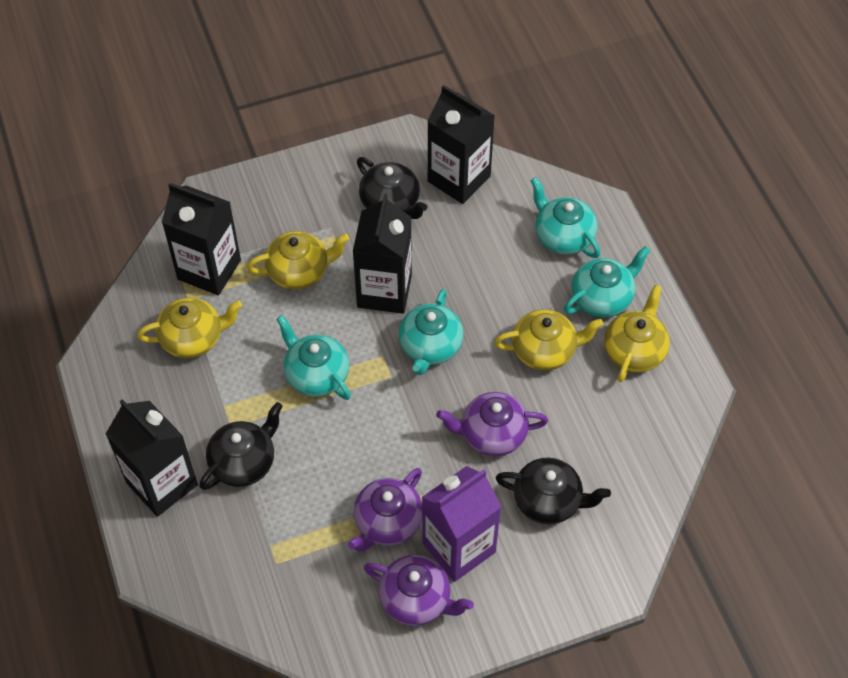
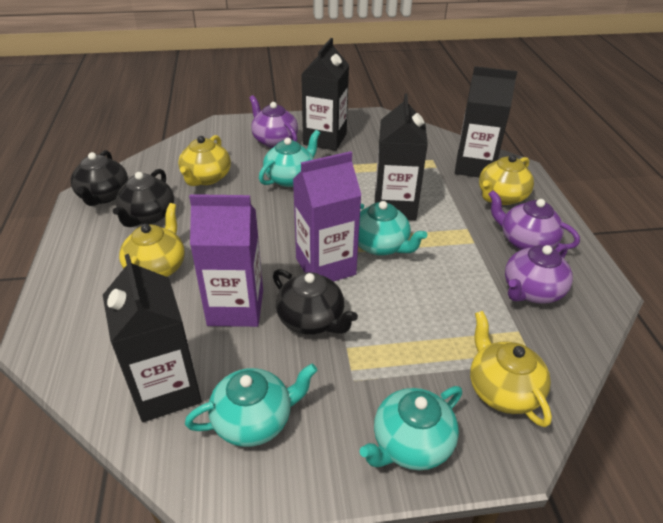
purple carton: [422,466,501,582] = 1 -> [189,194,263,327] [293,151,361,282] = 2

